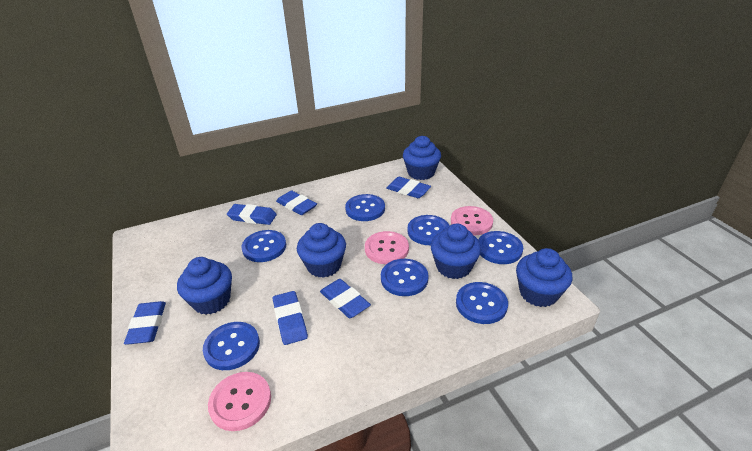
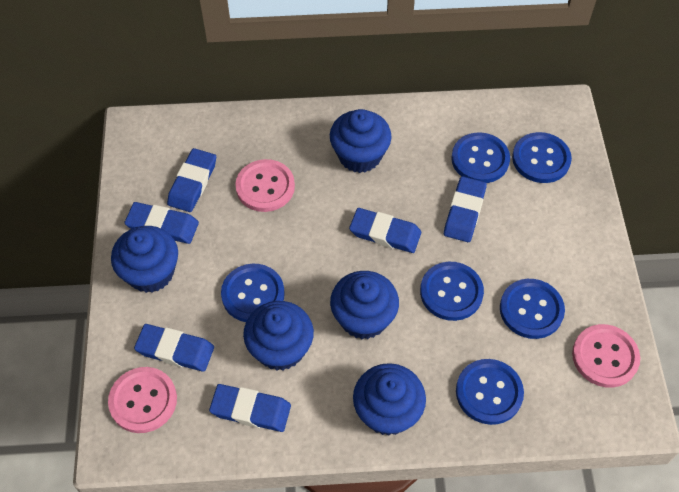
blue button: [203,322,260,370] [241,230,286,262] [345,194,385,221] [381,259,429,296] [407,215,450,245] [456,282,508,324] [478,231,523,264] = 7 -> [221,264,285,322] [420,262,484,321] [451,132,510,183] [456,359,524,425] [500,279,565,339] [512,132,572,183] = 6

